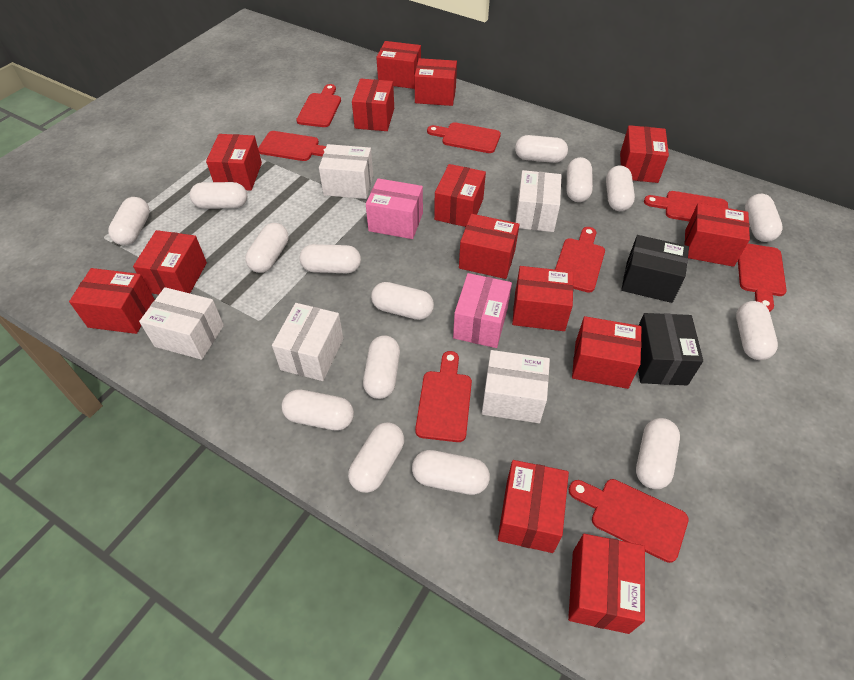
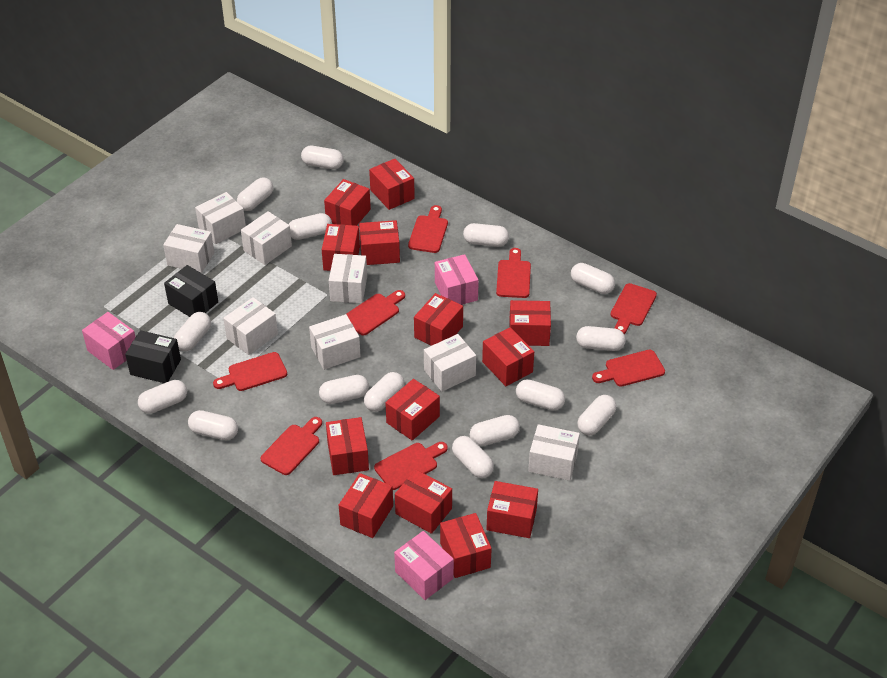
pink box: [366,178,423,239] [453,273,512,348] = 2 -> [82,312,135,370] [394,531,454,600] [435,254,479,305] = 3
red box: [69,268,155,334] [133,230,207,294] [206,134,262,191] [352,79,394,131] [376,41,421,89] [414,58,457,106] [434,164,486,227] [459,214,519,279] [498,460,569,553] [512,266,573,331] [568,534,645,634] [572,316,642,389] [620,125,669,183] [684,203,750,267] = 14 -> [322,224,360,271] [324,179,371,226] [326,417,369,475] [339,473,393,538] [359,220,400,265] [369,159,415,210] [385,379,440,441] [395,469,452,534] [414,293,463,346] [440,513,492,578] [482,327,534,386] [486,481,538,538] [509,300,551,346] = 13
white box: [139,287,224,360] [272,303,343,381] [319,144,373,199] [482,350,550,423] [515,170,562,232] = 5 -> [163,224,214,273] [195,192,246,244] [223,297,278,355] [241,211,292,265] [309,314,361,370] [329,254,367,303] [424,334,476,392] [528,424,580,481] = 8

